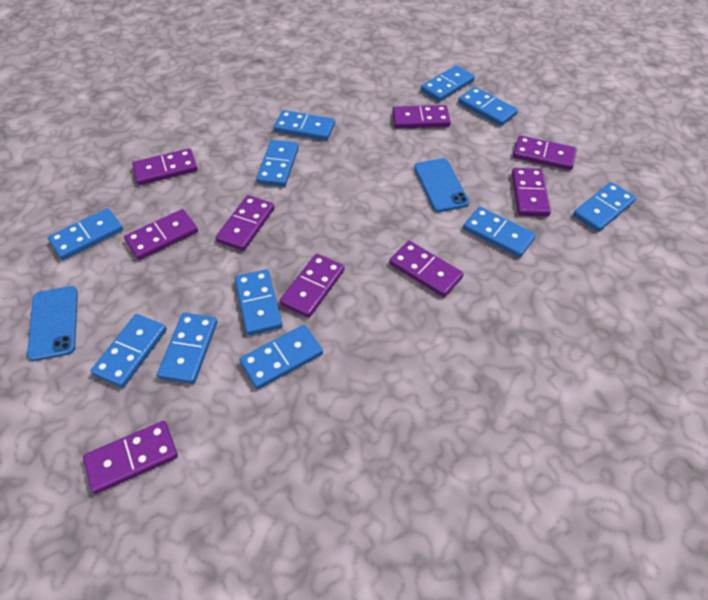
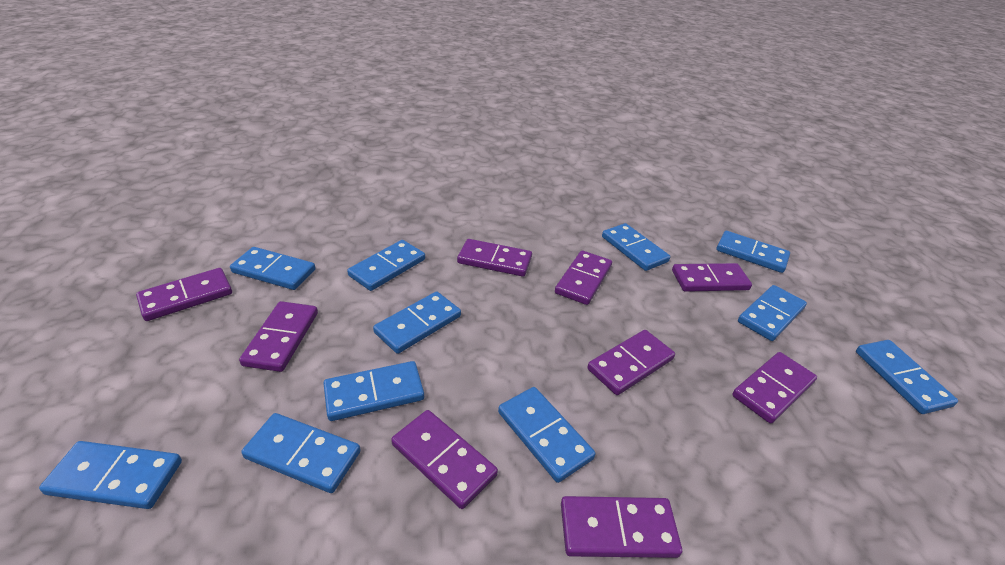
blue phone: [27,286,78,361] [414,158,469,212] = 2 -> none = 0

